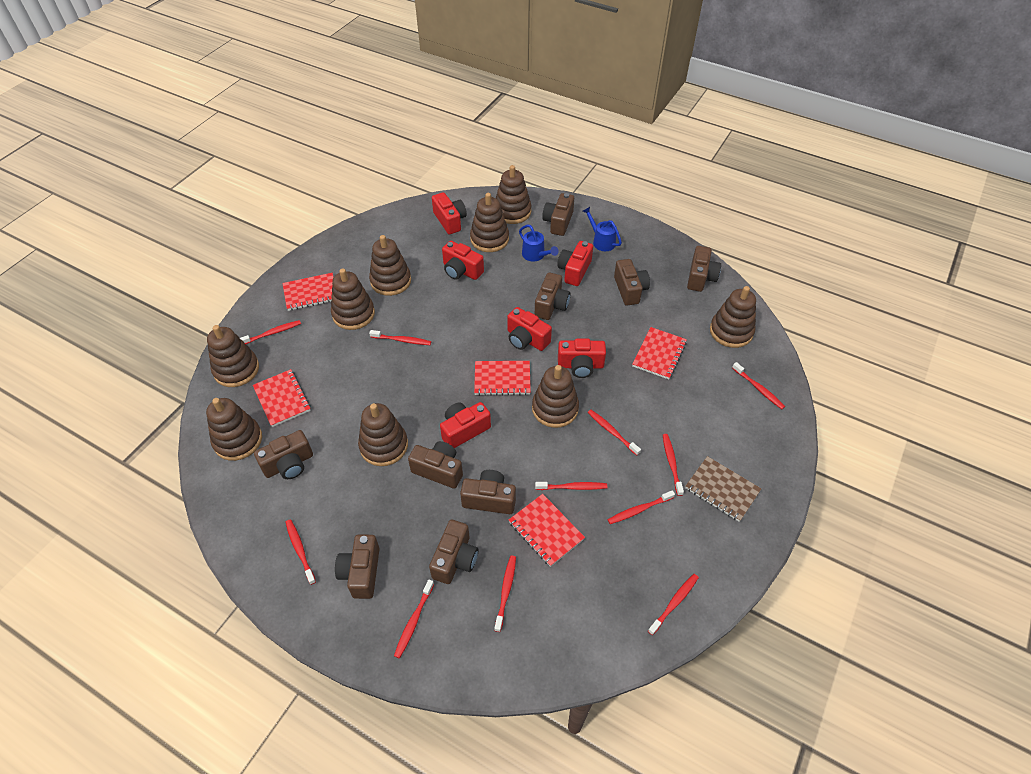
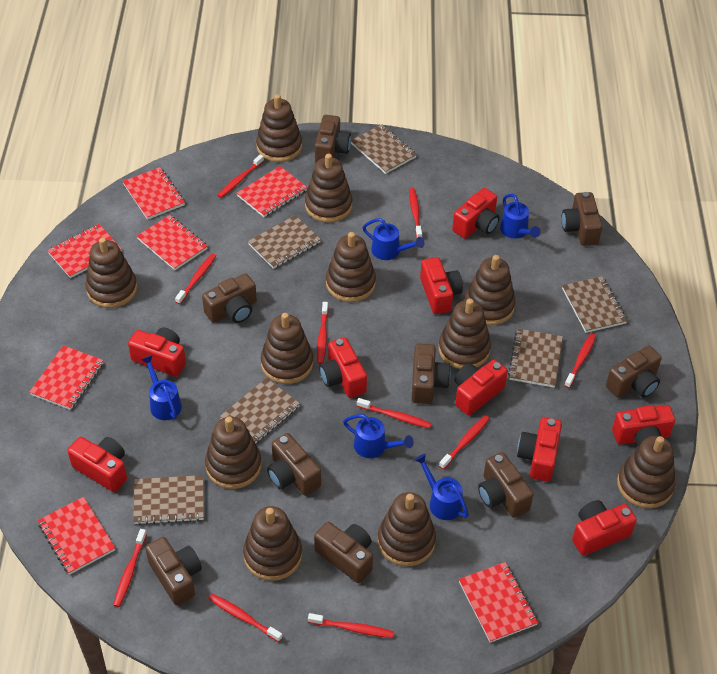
blue watering can: [519,225,559,262] [583,207,622,251] = 2 -> [141,355,182,420] [343,414,414,458] [363,218,424,260] [414,454,469,520] [500,194,540,238] = 5
brown notebook: [685,456,761,522] = 1 -> [133,475,204,525] [220,378,300,443] [248,215,321,269] [351,124,417,174] [508,328,563,388] [562,276,627,333] = 6
brown stacking toy: [206,398,262,461] [207,325,259,387] [331,268,375,330] [358,403,408,466] [369,235,411,296] [470,193,509,252] [496,165,532,224] [532,365,579,428] [710,286,756,348] = 9 -> [85,237,137,308] [205,416,262,489] [243,506,302,581] [256,94,302,162] [261,313,313,384] [305,154,352,223] [326,232,376,302] [378,492,436,566] [438,299,491,369] [465,255,516,325] [617,436,675,508] = 11
red camera: [432,192,467,235] [440,402,491,448] [442,241,484,280] [507,307,552,351] [557,241,593,286] [558,339,606,378] = 6 -> [68,437,127,492] [128,327,186,377] [319,337,367,398] [420,257,463,314] [452,188,500,239] [455,360,508,416] [517,417,562,482] [572,500,637,556] [612,405,675,447] = 9
red notebook: [253,369,311,427] [282,273,334,311] [474,361,531,396] [509,494,585,567] [632,327,687,379] = 5 -> [29,345,104,410] [38,497,115,575] [47,224,122,278] [123,167,185,220] [137,215,208,270] [237,166,307,217] [459,562,538,643] = 7
red toothbrush: [240,320,301,344] [285,519,316,585] [369,330,431,345] [394,579,434,658] [494,556,516,632] [535,482,607,490] [588,410,641,455] [607,490,675,524] [648,574,699,635] [663,434,684,496] [732,362,785,409] = 11 -> [113,529,147,607] [175,254,216,304] [208,594,282,642] [217,154,264,198] [308,613,394,638] [317,302,328,364] [357,398,431,428] [409,188,422,238] [439,415,490,469] [564,333,596,388] = 10

